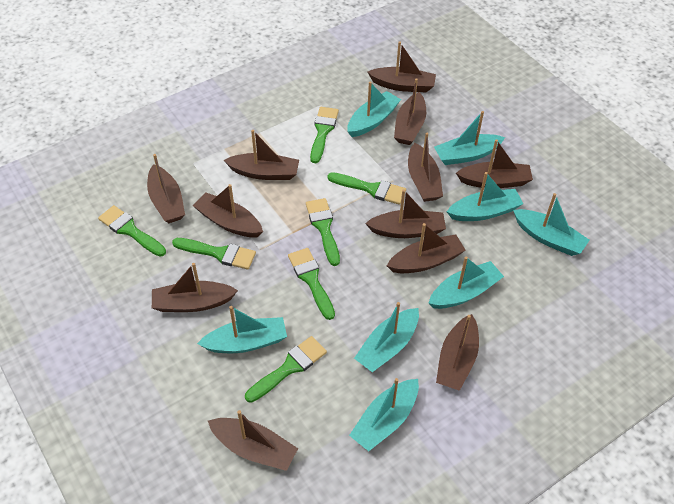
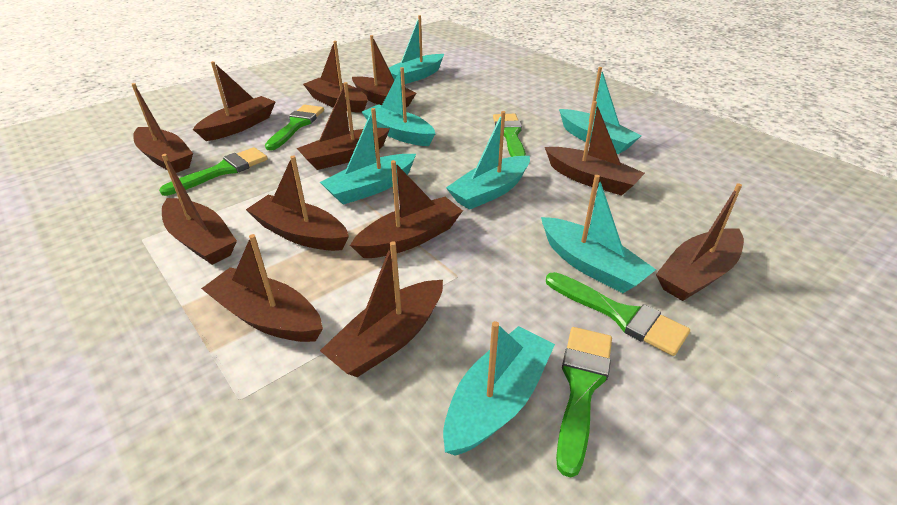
green brush: [98,205,166,257] [172,238,256,270] [245,336,327,403] [288,248,335,320] [306,198,340,266] [310,107,339,163] [328,172,406,205] = 7 -> [159,147,268,196] [265,105,324,151] [493,114,526,157] [546,272,690,356] [556,327,612,478] = 5
turquoise boat: [197,306,287,353] [347,81,401,137] [349,378,419,451] [354,302,419,372] [428,257,504,309] [434,111,505,165] [447,172,523,221] [513,193,590,256] = 8 -> [320,108,416,205] [362,67,436,146] [389,15,444,84] [443,321,555,456] [446,111,530,210] [541,175,656,293] [559,67,641,154] = 7

